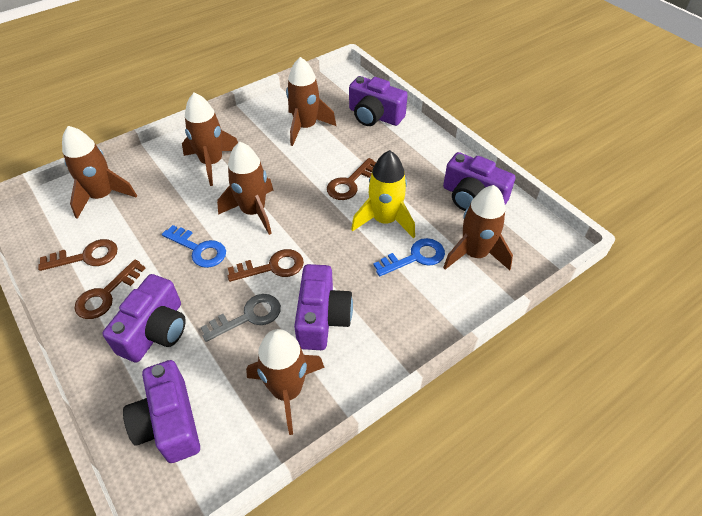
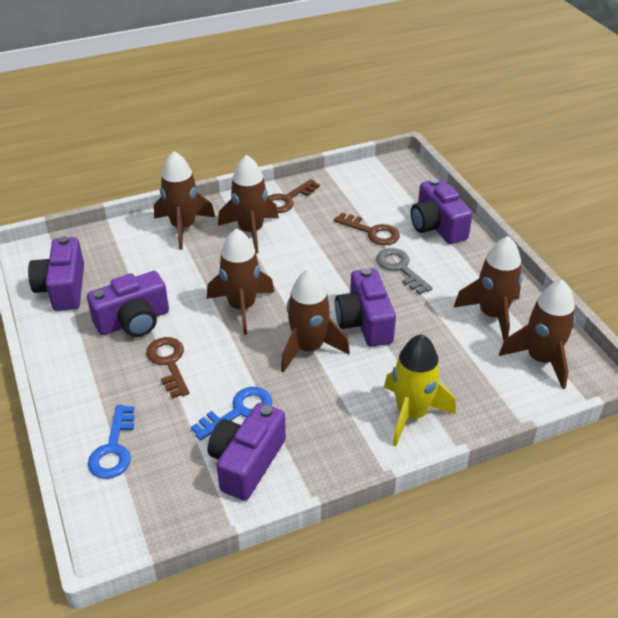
brown key: [38,239,118,271] [74,259,146,319] [228,249,304,282] [327,158,376,200] = 4 -> [146,337,189,398] [268,179,320,213] [334,213,400,245] = 3

